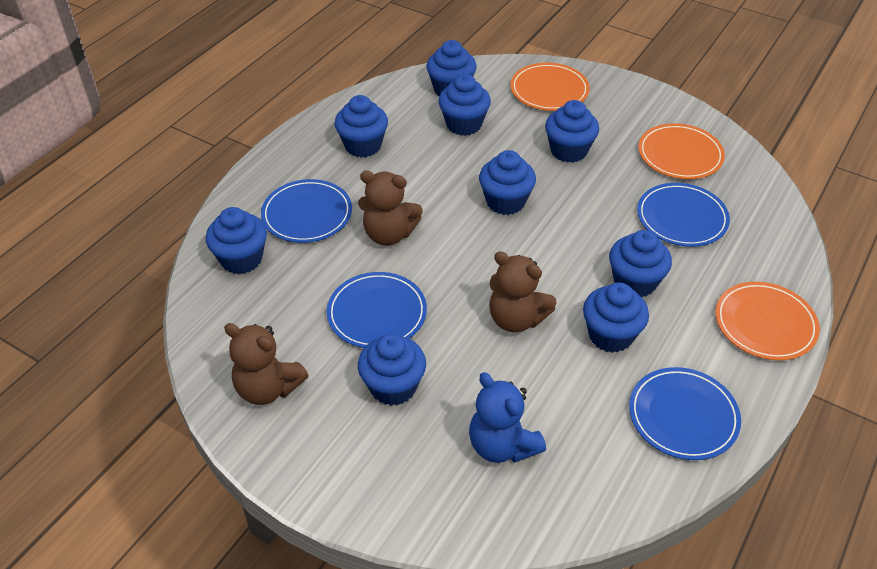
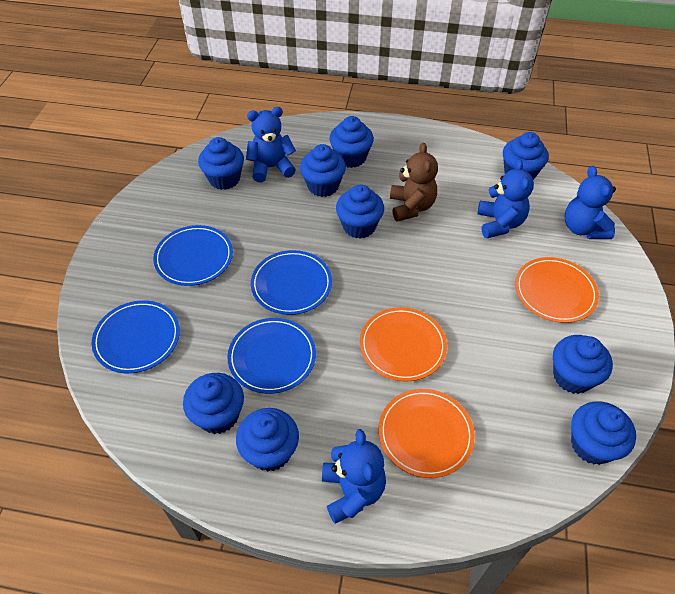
blue teddy bear: [469,372,546,463] = 1 -> [246,107,296,182] [322,429,386,524] [477,159,534,238] [565,166,616,239] = 4
brown teddy bear: [224,323,309,405] [358,171,423,246] [489,251,556,332] = 3 -> [390,142,438,222] = 1

